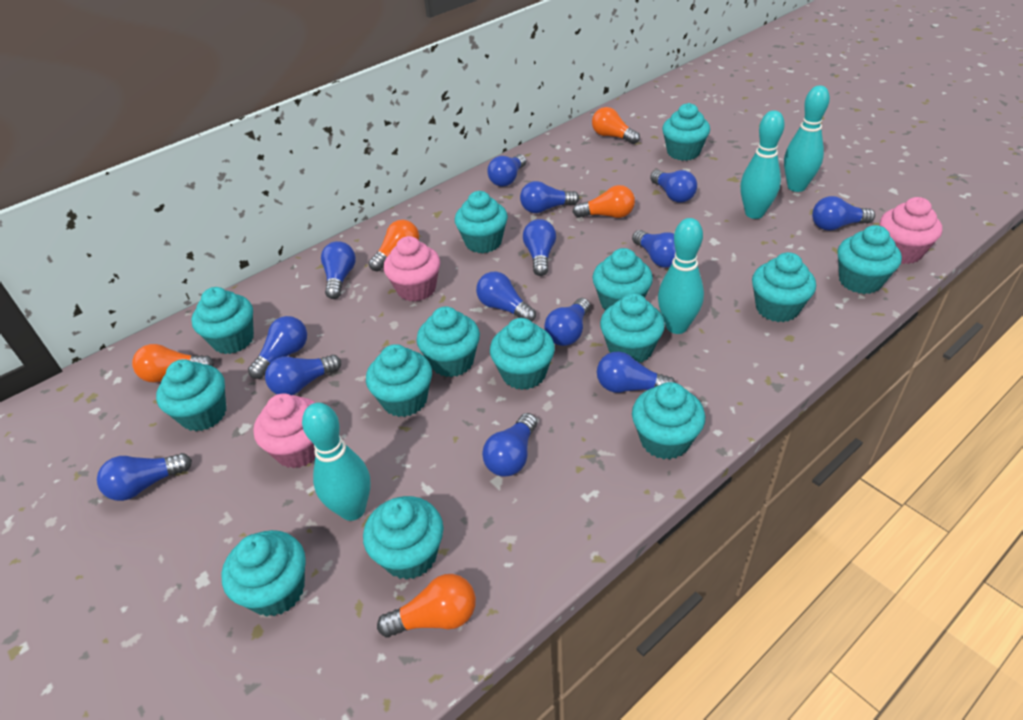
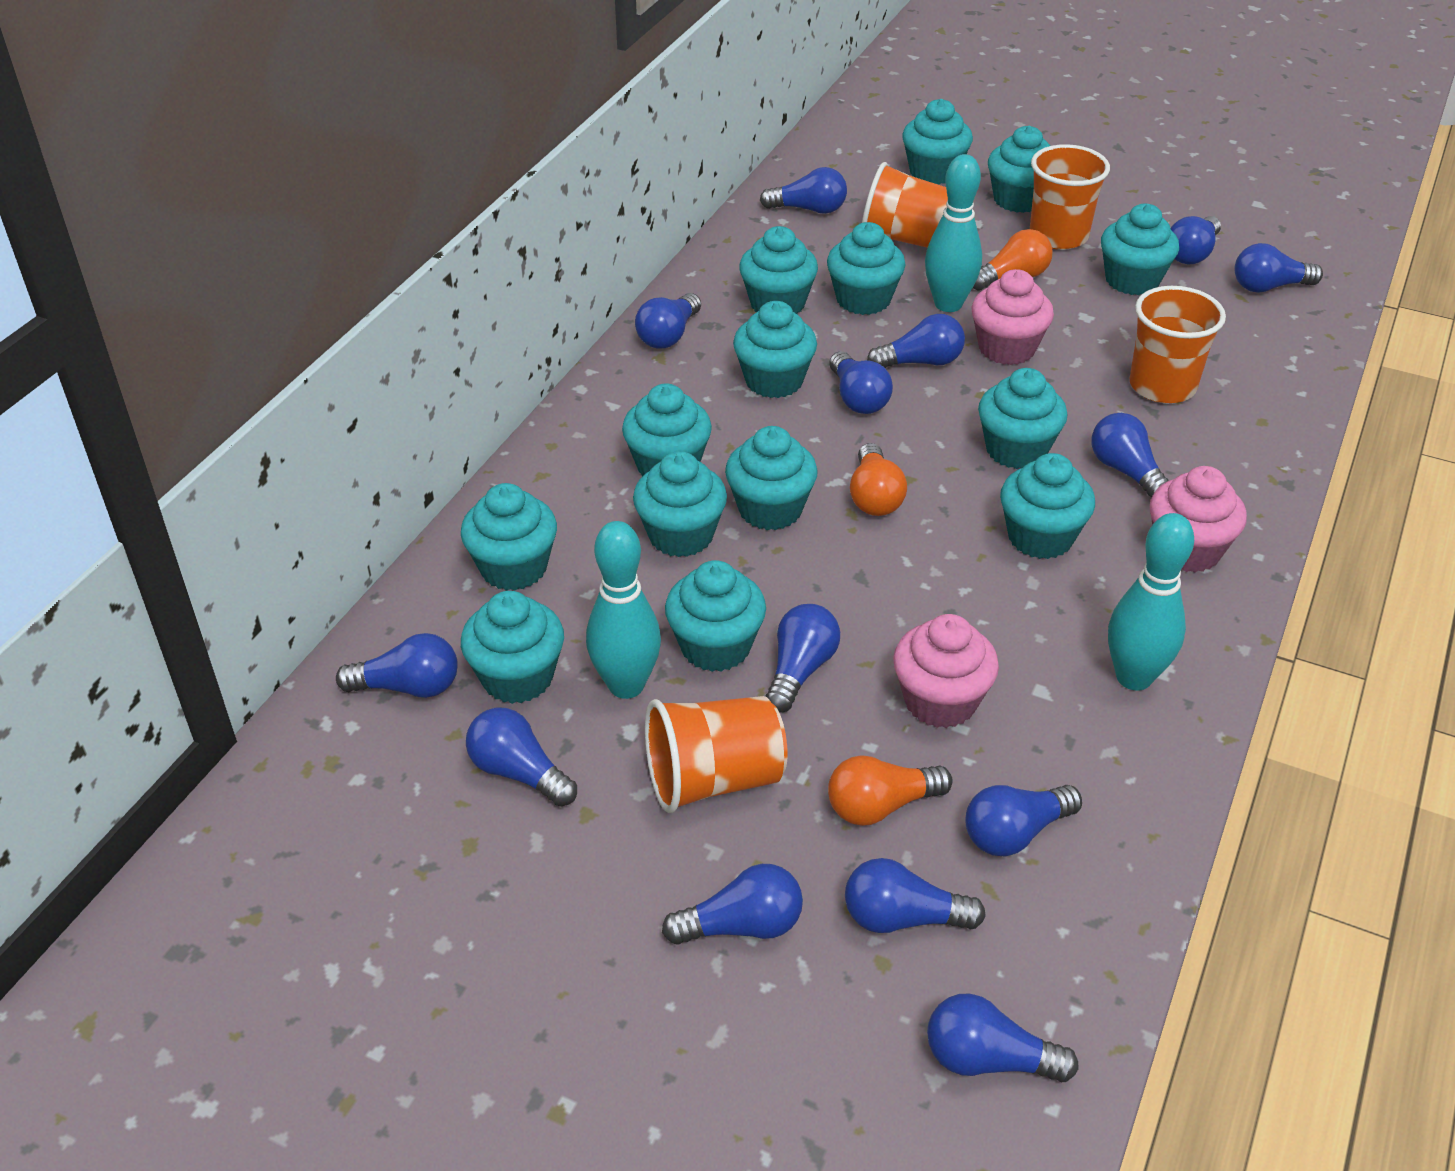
orange cup: none = 0 -> [645,696,788,813] [862,162,948,248] [1030,144,1110,250] [1130,286,1226,403] = 4
orange light bulb: [132,344,214,382] [369,220,419,271] [377,574,476,638] [573,185,635,218] [592,107,640,144] = 5 -> [828,756,953,826] [850,443,907,516] [973,229,1053,291] = 3
turquoise bowling pin: [302,403,370,521] [658,218,704,334] [740,110,785,219] [784,85,830,192] = 4 -> [586,521,661,699] [925,154,982,312] [1108,513,1194,691] = 3

